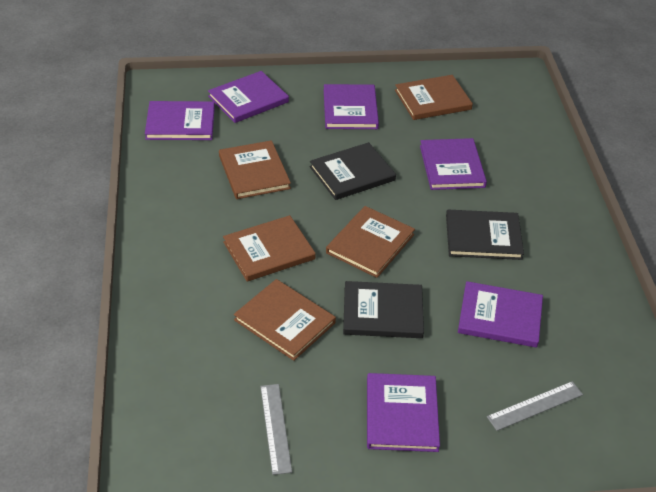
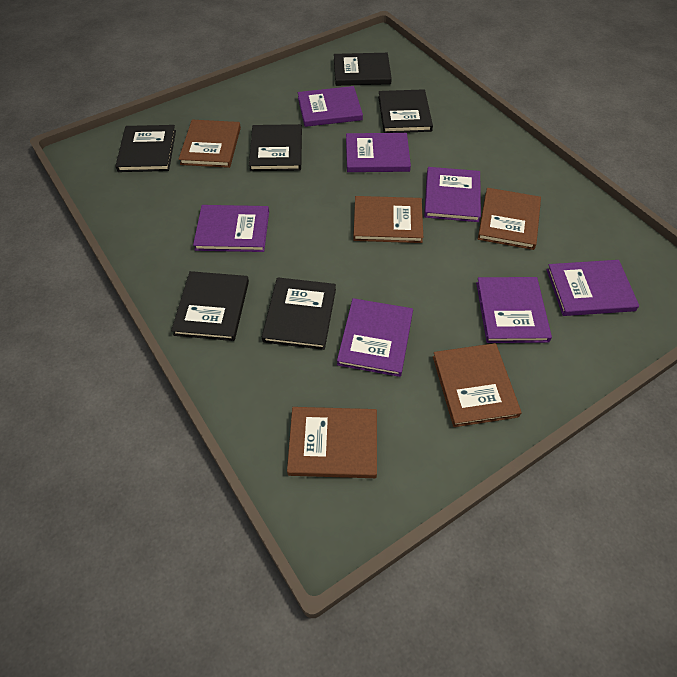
black book: [310,142,396,200] [343,281,424,338] [446,210,524,260] = 3 -> [116,125,176,172] [171,271,249,341] [249,124,302,171] [262,277,336,350] [334,53,392,86] [378,89,433,133] = 6
grey ruler: [260,384,292,475] [487,381,583,431] = 2 -> none = 0
purple book: [145,101,215,140] [208,71,289,123] [324,84,379,129] [367,373,440,452] [420,138,487,190] [458,281,543,348] = 6 -> [193,205,269,252] [298,86,363,127] [337,298,413,377] [346,133,411,172] [424,167,481,222] [476,277,552,343] [546,260,639,316] = 7

